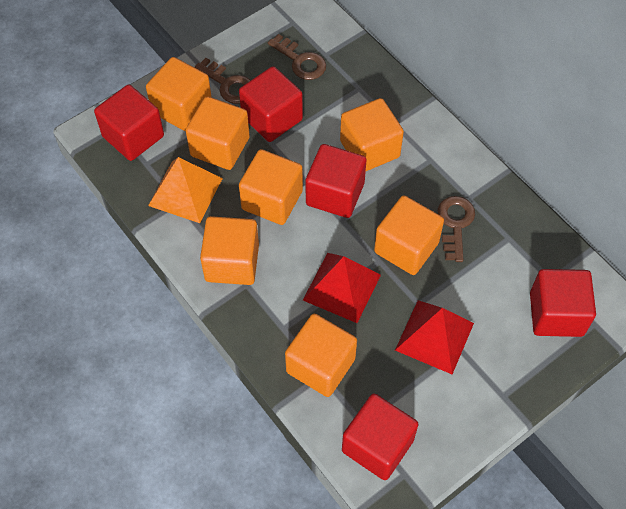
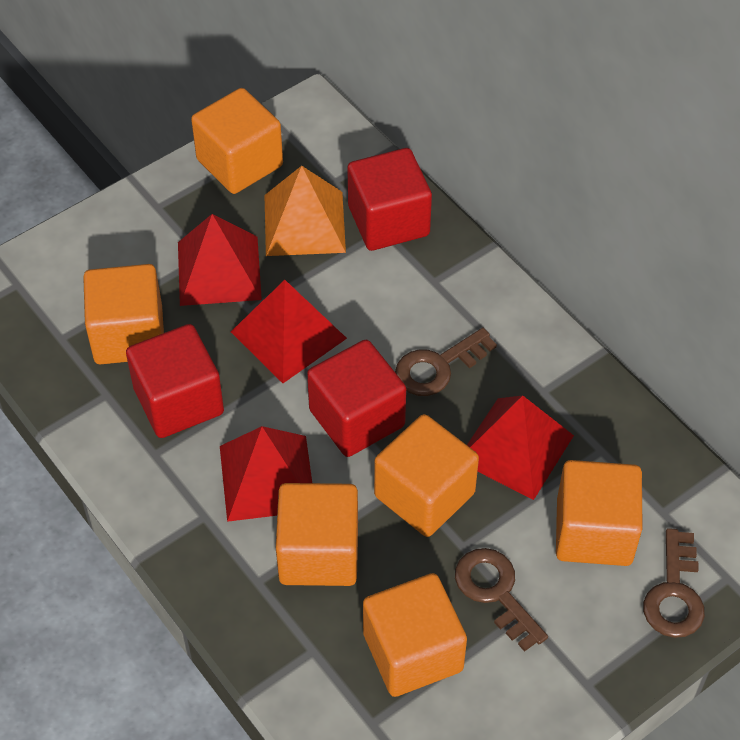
orange cube: [146,57,212,131] [186,96,250,170] [200,216,259,285] [239,149,303,225] [285,313,357,397] [340,98,404,171] [374,195,444,275] = 7 -> [83,264,164,364] [191,88,283,194] [276,483,358,586] [363,573,467,697] [374,414,479,537] [556,460,643,566] = 6
red cube: [94,84,164,161] [239,66,303,142] [305,144,367,218] [342,394,419,480] [530,269,596,337] = 5 -> [126,324,224,438] [307,340,406,457] [347,148,432,251] = 3
red pyramid: [303,253,381,323] [395,300,474,374] = 2 -> [178,214,262,306] [220,426,312,522] [231,280,347,383] [467,395,574,500] = 4

